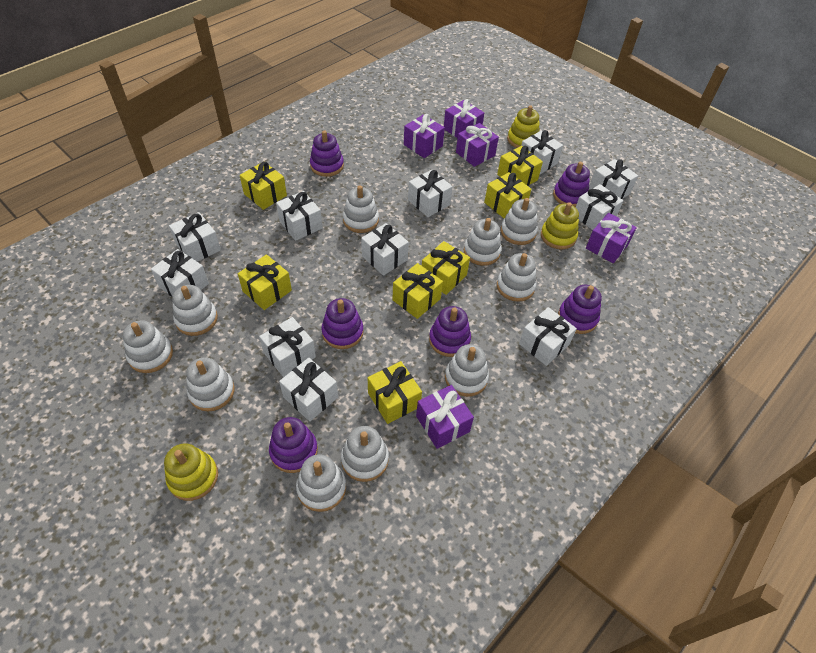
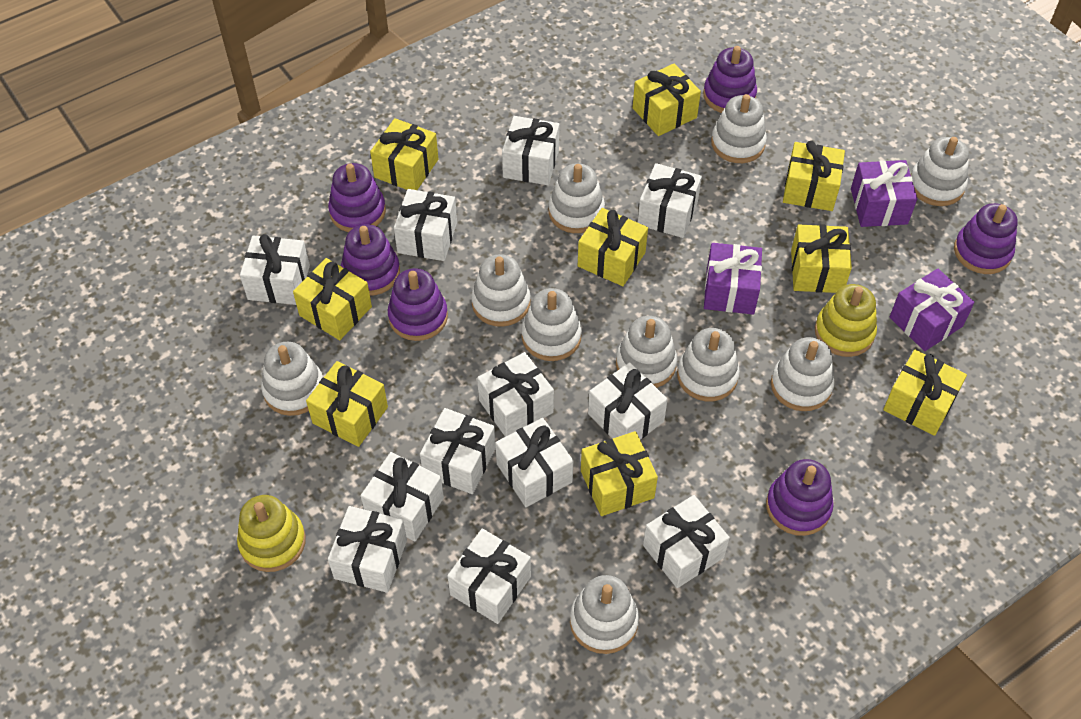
purple gift: [404,114,445,158] [416,385,474,449] [444,99,484,138] [456,123,499,167] [586,213,637,263] = 5 -> [704,243,762,315] [851,160,917,227] [890,268,974,351] = 3
white gift: [151,249,209,297] [169,212,221,262] [259,317,316,377] [276,191,322,241] [279,358,338,422] [361,223,409,276] [408,170,453,217] [519,307,577,366] [521,130,563,175] [575,184,623,230] [589,159,638,199] = 11 -> [240,234,310,305] [328,506,407,593] [361,452,444,541] [394,189,457,261] [420,408,496,494] [447,528,531,624] [477,352,554,437] [495,418,573,507] [502,116,560,185] [588,362,668,439] [638,163,702,238] [643,495,730,588] = 12
yellow gift: [238,254,292,310] [240,162,287,210] [368,361,422,424] [392,263,443,319] [422,241,470,295] [484,172,531,218] [497,146,543,186] = 7 -> [293,258,372,340] [306,361,388,447] [370,118,438,190] [578,208,648,286] [581,431,658,516] [633,63,701,136] [783,141,845,211] [791,225,852,293] [883,350,967,436] = 9
yellow stacking toy: [164,443,218,501] [507,105,540,148] [541,202,579,249] = 3 -> [237,495,306,572] [815,284,877,357] = 2

